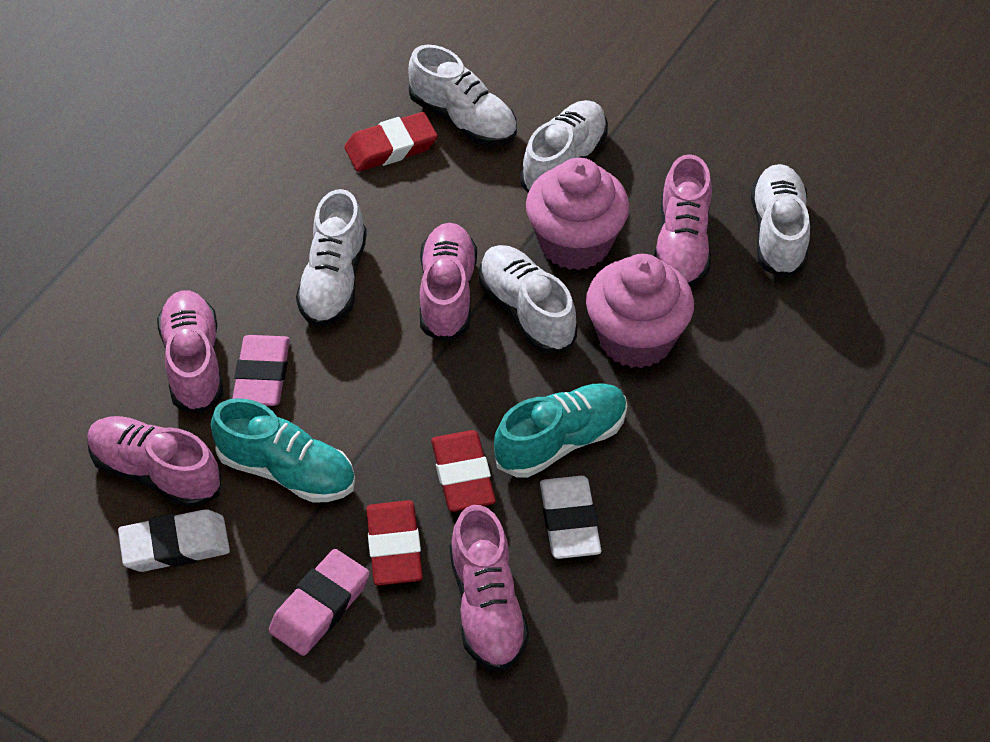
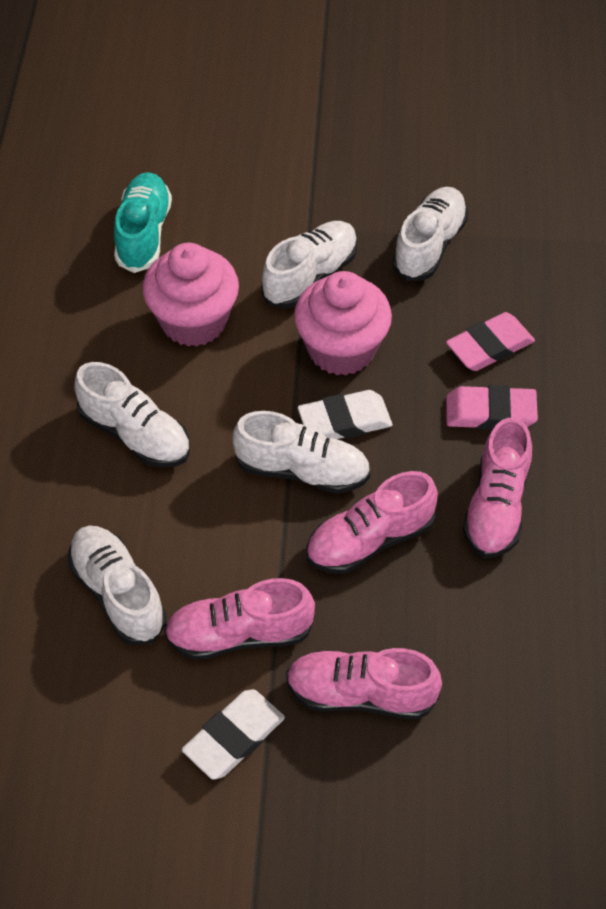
pink shoe: [87,416,221,508] [157,290,223,414] [420,223,477,342] [449,505,529,672] [654,154,712,287] = 5 -> [164,578,315,660] [286,648,442,719] [306,471,438,574] [463,418,532,558] = 4
red eraser: [344,112,438,172] [366,500,423,586] [431,430,496,512] = 3 -> none = 0
turquoise shoe: [211,398,355,503] [494,383,627,478] = 2 -> [114,172,172,273] = 1

